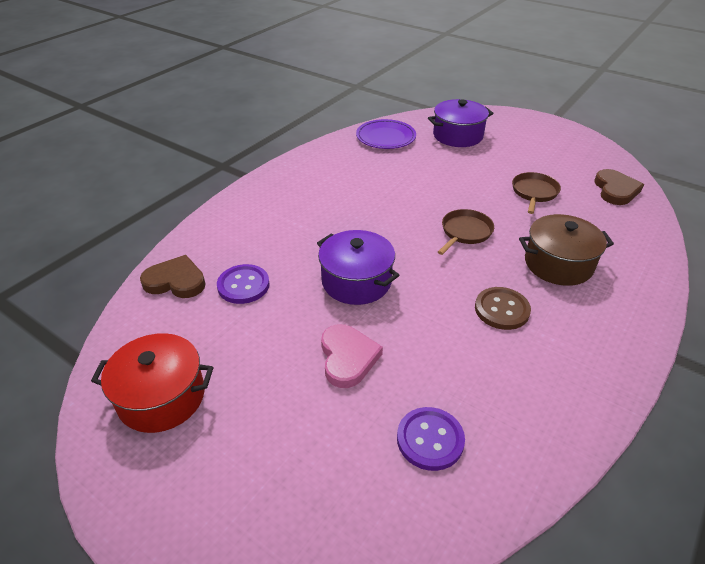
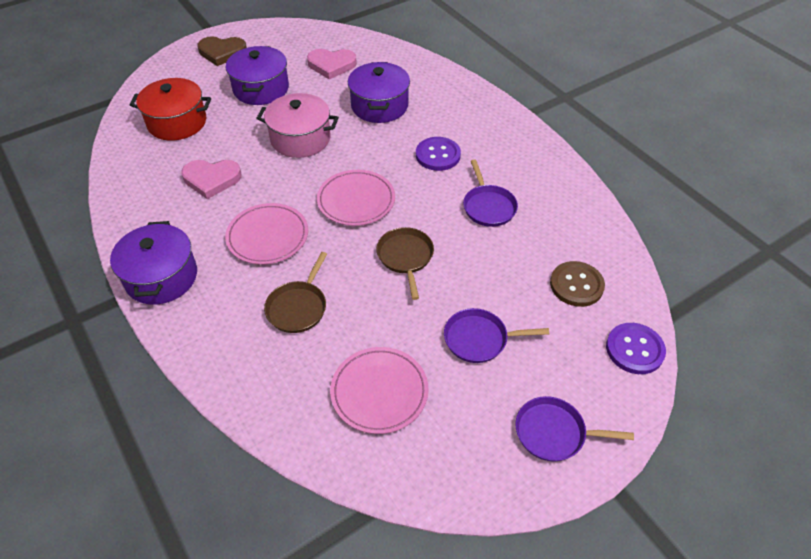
brown heart: [140,255,206,298] [594,169,644,205] = 2 -> [197,36,247,66] = 1
brown pot: [519,214,614,286] = 1 -> none = 0
pink heart: [321,324,383,388] = 1 -> [181,160,242,199] [307,49,357,79] = 2
pink plate: none = 0 -> [225,203,308,265] [317,170,395,226] [330,347,429,434] = 3
pink pot: none = 0 -> [256,93,339,158] = 1
purple pan: none = 0 -> [444,308,549,363] [463,159,518,227] [515,396,634,462] = 3
purple plate: [356,119,416,149] = 1 -> none = 0
purple pot: [317,230,399,305] [428,99,493,147] = 2 -> [110,221,197,305] [226,46,289,105] [348,62,410,123] = 3

